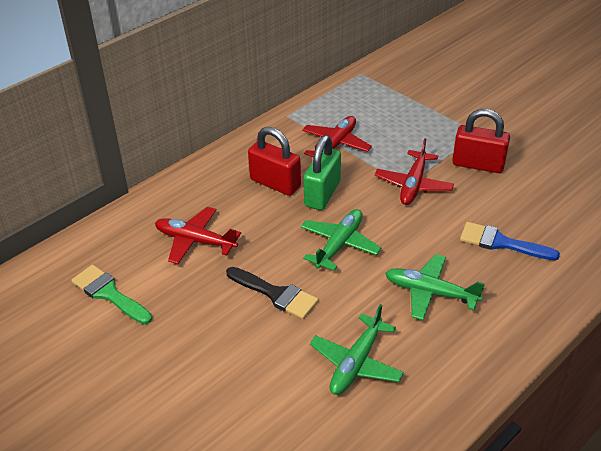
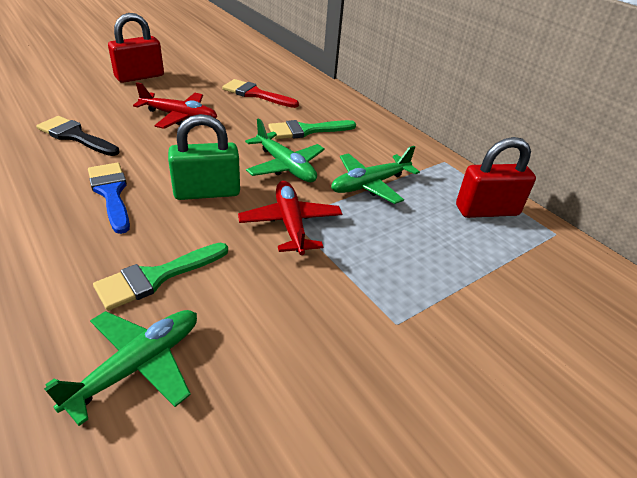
green brush: [71,265,152,324] = 1 -> [93,243,228,311] [268,120,356,139] = 2
red brush: none = 0 -> [222,79,299,108] = 1
red plane: [155,207,241,264] [302,116,372,157] [375,138,454,205] = 3 -> [133,82,217,129] [238,181,342,255] = 2

